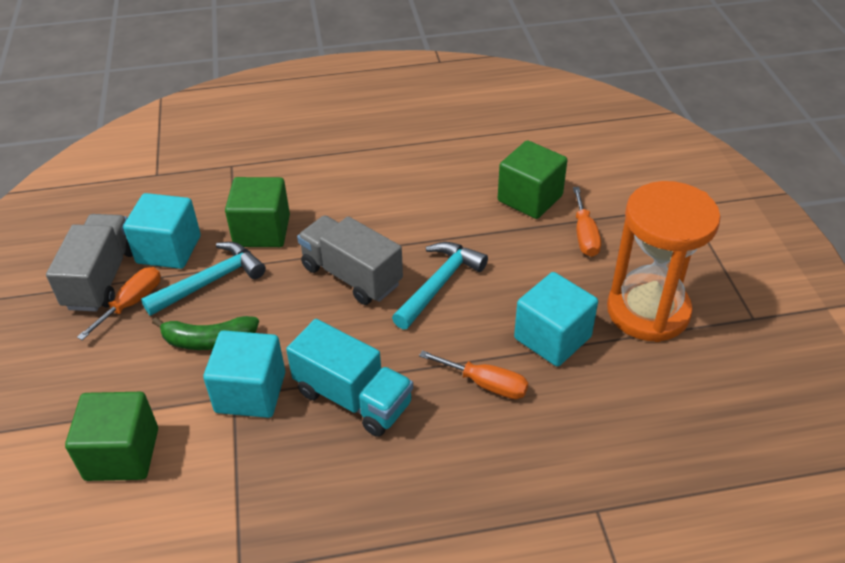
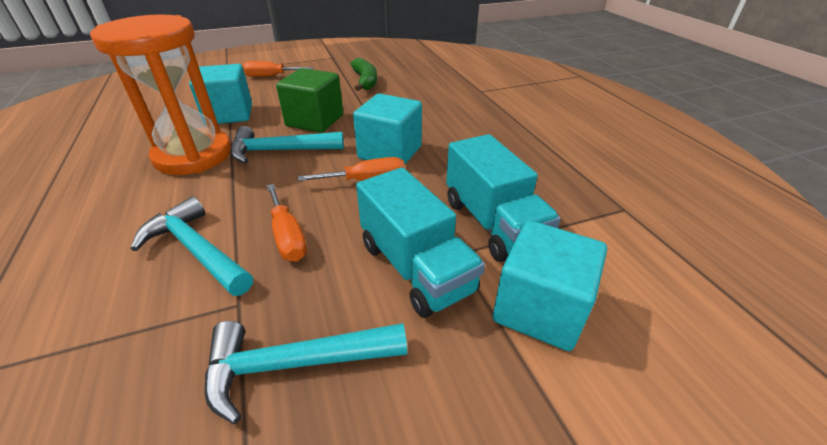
green cube: [65,392,158,481] [225,177,290,247] [498,140,567,219] = 3 -> [276,68,343,133] = 1
grey truck: [46,214,133,312] [297,215,403,305] = 2 -> none = 0
turquoise hammer: [141,242,266,316] [392,242,488,330] = 2 -> [131,196,253,296] [205,321,407,424] [230,126,344,164] = 3
turquoise truck: [286,319,413,437] = 1 -> [356,167,485,318] [446,134,561,262] = 2

